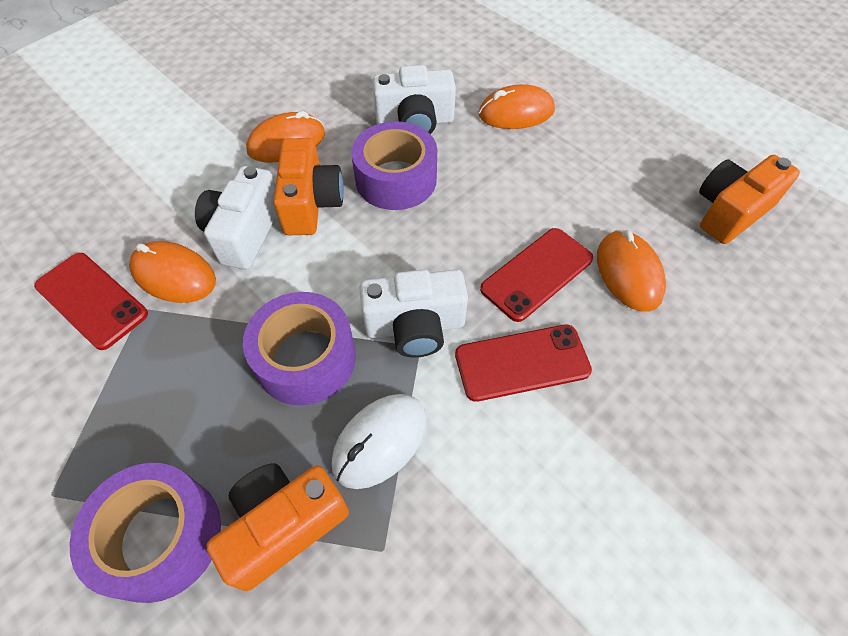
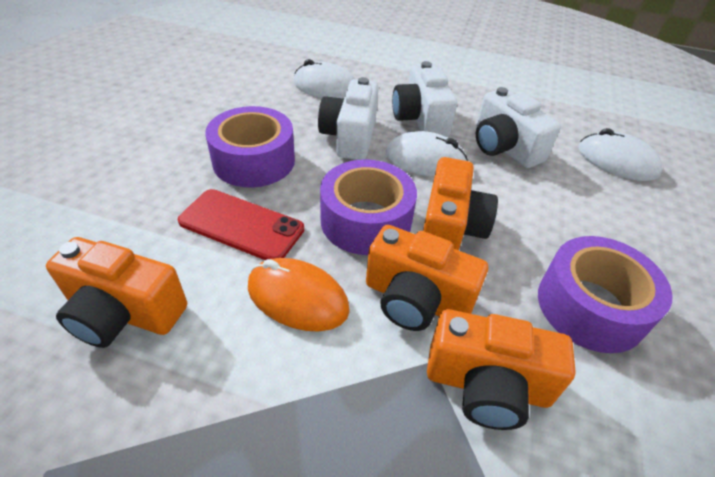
orange camera: [206,463,349,591] [273,138,344,235] [699,155,800,244] = 3 -> [46,237,187,348] [366,225,488,331] [423,157,498,250] [427,309,576,430] = 4
orange mouse: [129,241,216,303] [246,111,325,163] [479,84,555,129] [597,230,666,312] = 4 -> [248,258,350,332] = 1
red phone: [34,253,148,350] [455,325,592,402] [480,228,593,322] = 3 -> [178,189,304,260] = 1
white mouse: [331,394,427,489] = 1 -> [293,59,355,99] [386,131,468,177] [578,128,662,181] = 3

